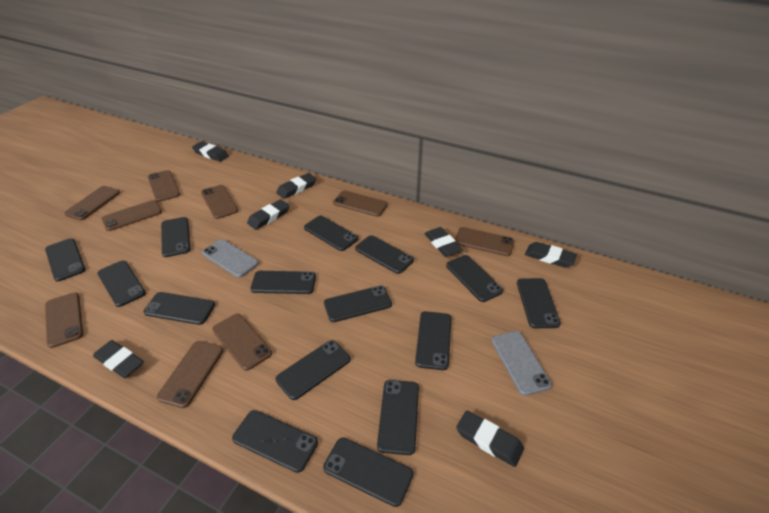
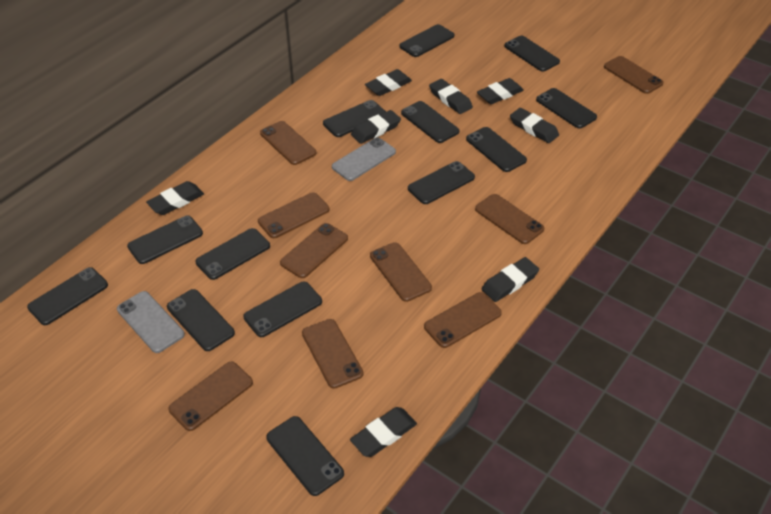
black eraser: [93,340,144,378] [192,141,229,162] [247,199,290,230] [276,173,316,199] [425,227,463,257] [456,411,524,467] [525,242,577,268] = 7 -> [146,181,204,215] [350,407,417,457] [351,110,401,144] [365,69,412,96] [429,79,473,114] [477,78,524,104] [482,257,539,302] [510,108,559,143] = 8
black phone: [45,238,85,282] [97,261,146,307] [143,292,215,325] [161,217,191,257] [232,410,318,473] [251,271,316,294] [276,340,351,400] [304,216,358,251] [323,438,413,507] [324,286,392,322] [355,235,414,274] [377,380,419,455] [415,311,451,370] [446,255,503,302] [517,278,561,328] = 15 -> [27,267,108,325] [127,216,203,264] [167,289,235,351] [196,228,270,280] [243,281,322,337] [266,416,344,496] [323,100,386,137] [399,24,454,57] [401,101,459,143] [408,161,475,204] [466,127,527,172] [504,36,560,72] [536,88,597,129] = 13

